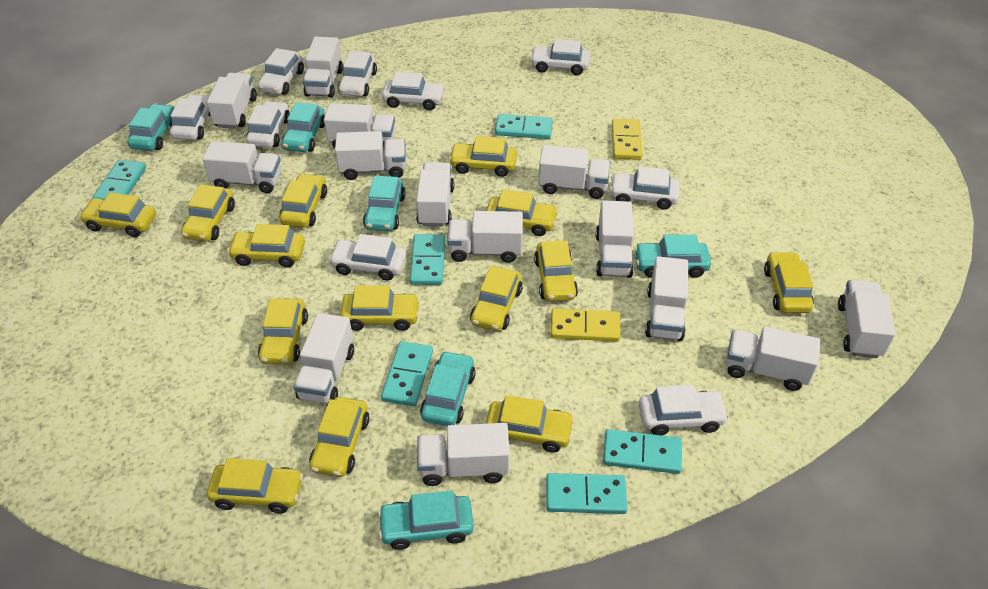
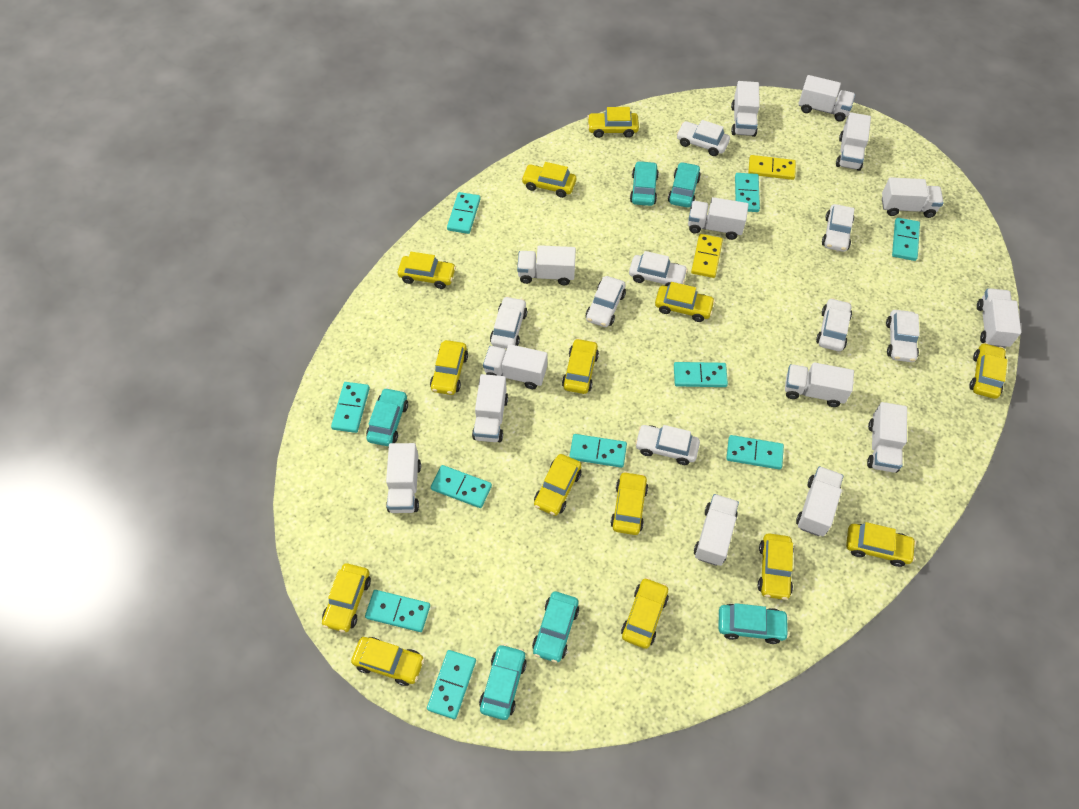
turquoise domino: [92,160,146,199] [381,341,433,406] [410,234,445,285] [495,114,553,139] [546,473,628,514] [603,429,682,474] = 6 -> [331,382,370,433] [365,590,430,632] [427,650,476,719] [431,465,492,508] [447,192,481,234] [569,434,627,468] [674,362,728,387] [726,435,784,469] [735,173,760,212] [892,218,920,261] = 10
white car: [170,94,210,140] [246,101,290,148] [257,48,304,95] [328,234,406,281] [338,51,377,97] [382,72,446,110] [530,39,590,75] [609,167,680,210] [639,385,729,435] = 9 -> [490,296,527,349] [586,276,626,327] [629,251,688,286] [635,425,700,465] [676,120,730,156] [816,298,852,351] [822,204,855,252] [886,310,920,362] = 8

